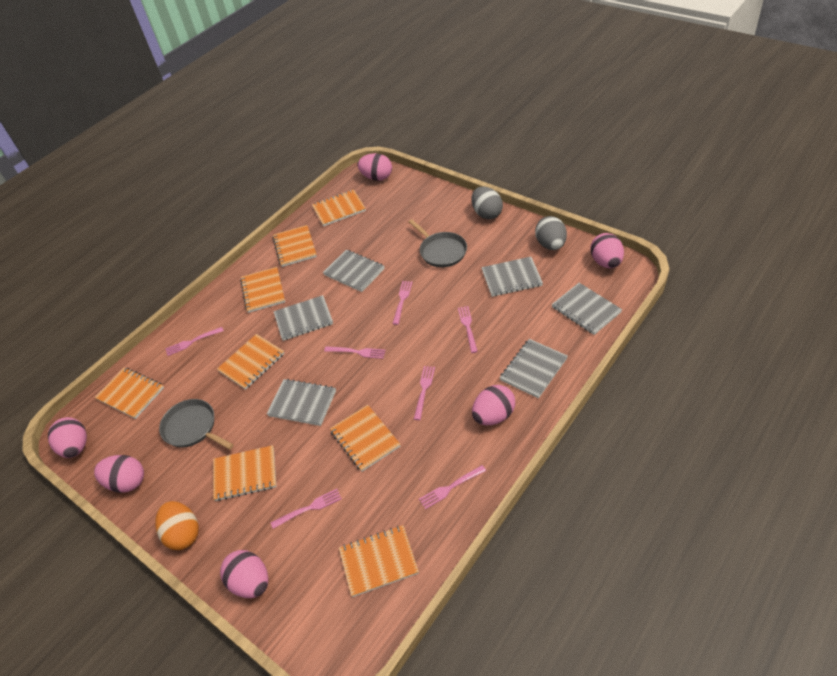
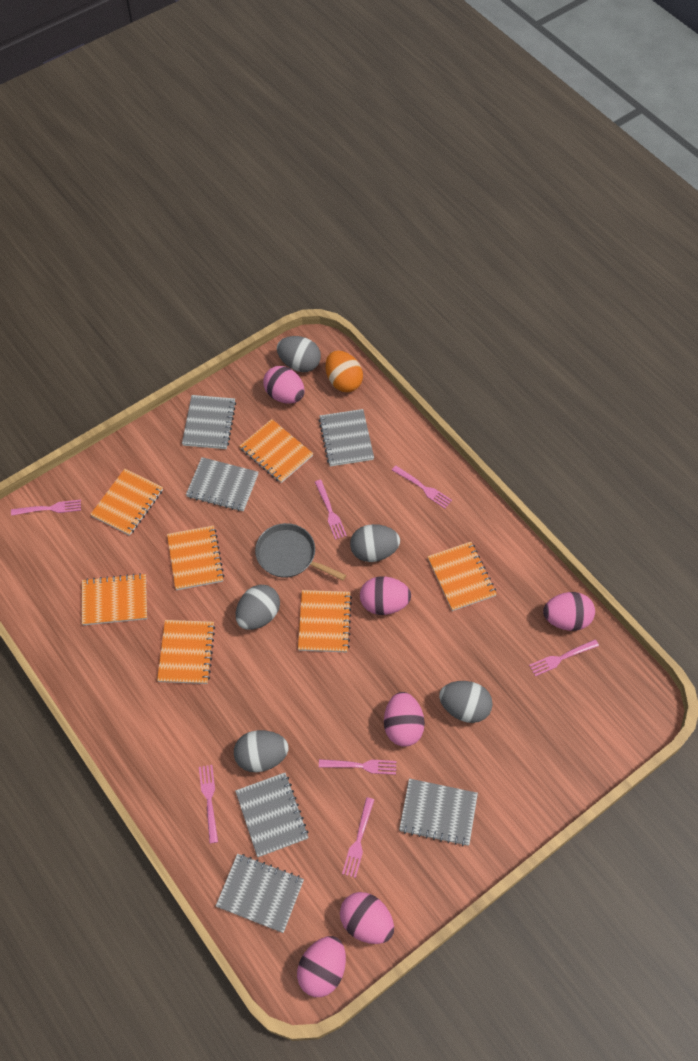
grey egg: [472,187,503,219] [535,216,567,250] = 2 -> [234,730,289,772] [236,585,280,630] [277,336,321,372] [350,524,400,562] [439,681,493,723] = 5
grey pan: [159,399,234,449] [409,219,467,267] = 2 -> [255,523,346,580] = 1
orange notebook: [95,367,164,419] [213,445,276,501] [217,334,284,390] [240,267,285,313] [273,225,317,267] [312,189,366,226] [330,405,400,472] [339,525,419,597] = 8 -> [82,573,147,625] [90,469,163,536] [157,620,215,684] [167,526,225,590] [240,419,313,483] [298,590,352,652] [427,542,497,611] = 7

